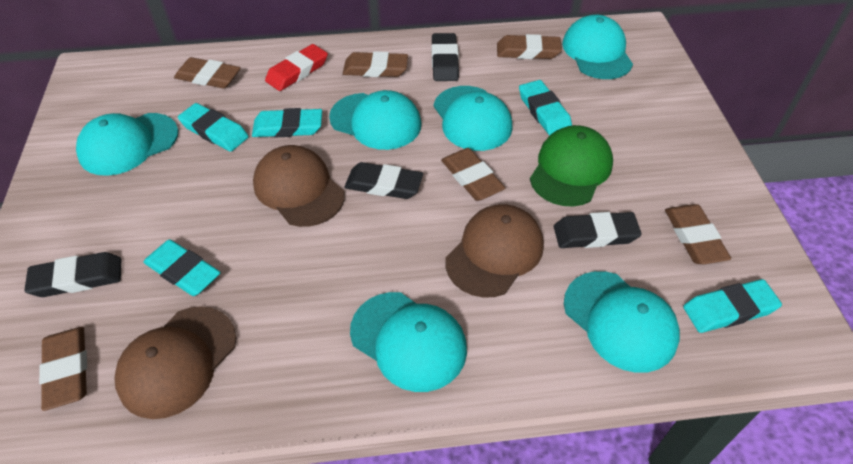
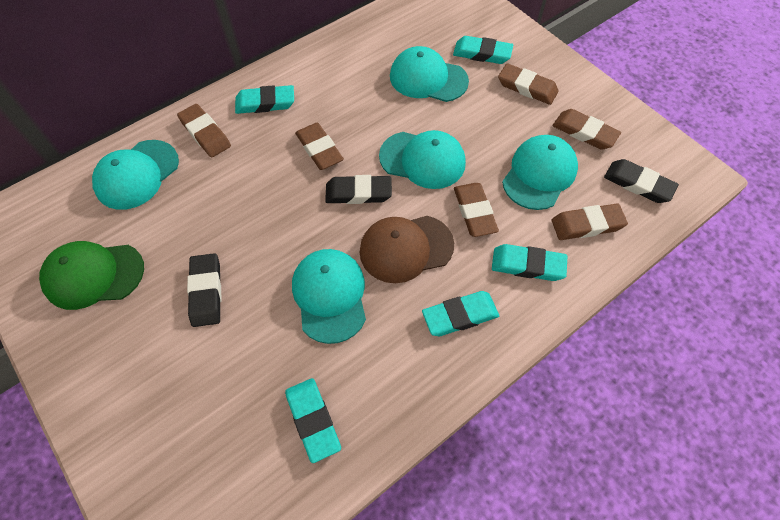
black eraser: [24,252,121,297] [344,162,423,199] [432,33,459,81] [554,212,642,248] = 4 -> [187,253,221,327] [325,175,392,204] [604,159,679,203] = 3
brown cap: [114,306,236,419] [253,145,345,227] [446,204,544,298] = 3 -> [360,216,454,283] = 1
red eraser: [265,44,328,91] = 1 -> none = 0
turquoise cap: [76,113,178,176] [329,90,421,150] [350,292,467,392] [433,86,513,151] [562,15,633,79] [564,271,680,373] = 6 -> [92,140,179,210] [292,249,366,344] [379,130,466,189] [390,46,469,102] [502,135,578,210] = 5

